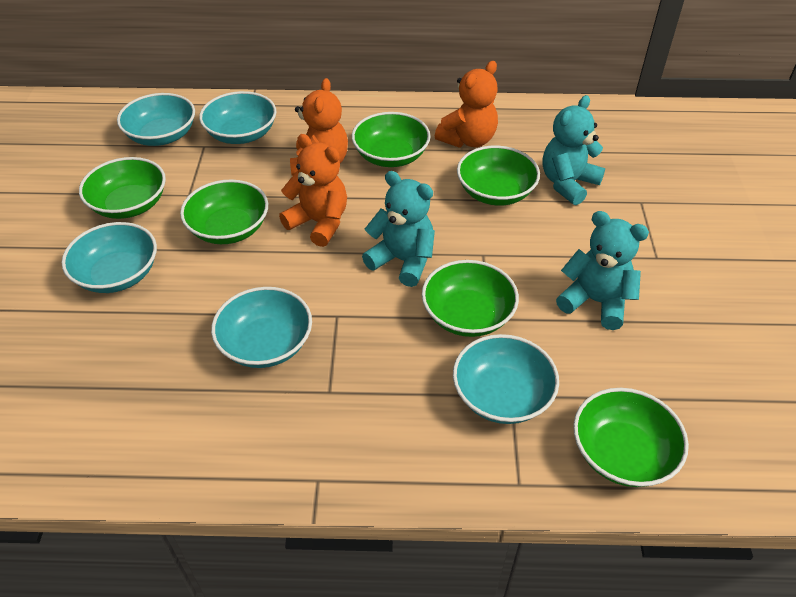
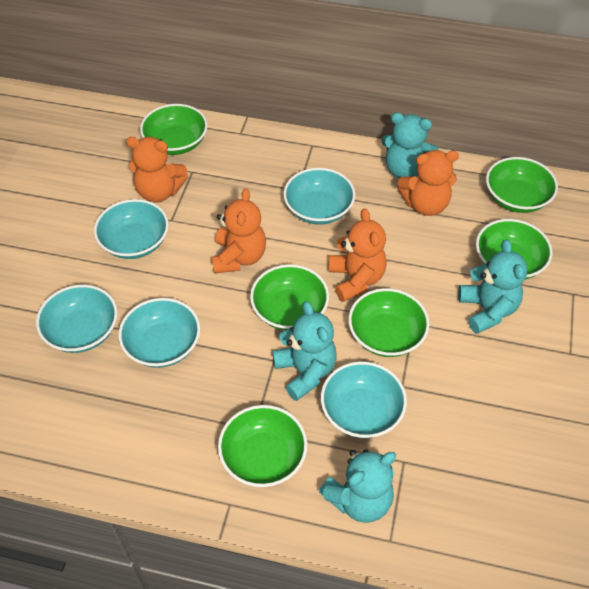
orange teddy bear: [279,134,347,247] [290,78,348,176] [435,61,498,148] = 3 -> [126,137,188,202] [212,188,266,274] [329,208,387,302] [397,150,459,216] = 4
turquoise teddy bear: [362,171,435,287] [543,95,605,205] [556,211,649,330] = 3 -> [273,301,337,401] [319,449,396,523] [382,112,438,178] [458,239,527,334] = 4

